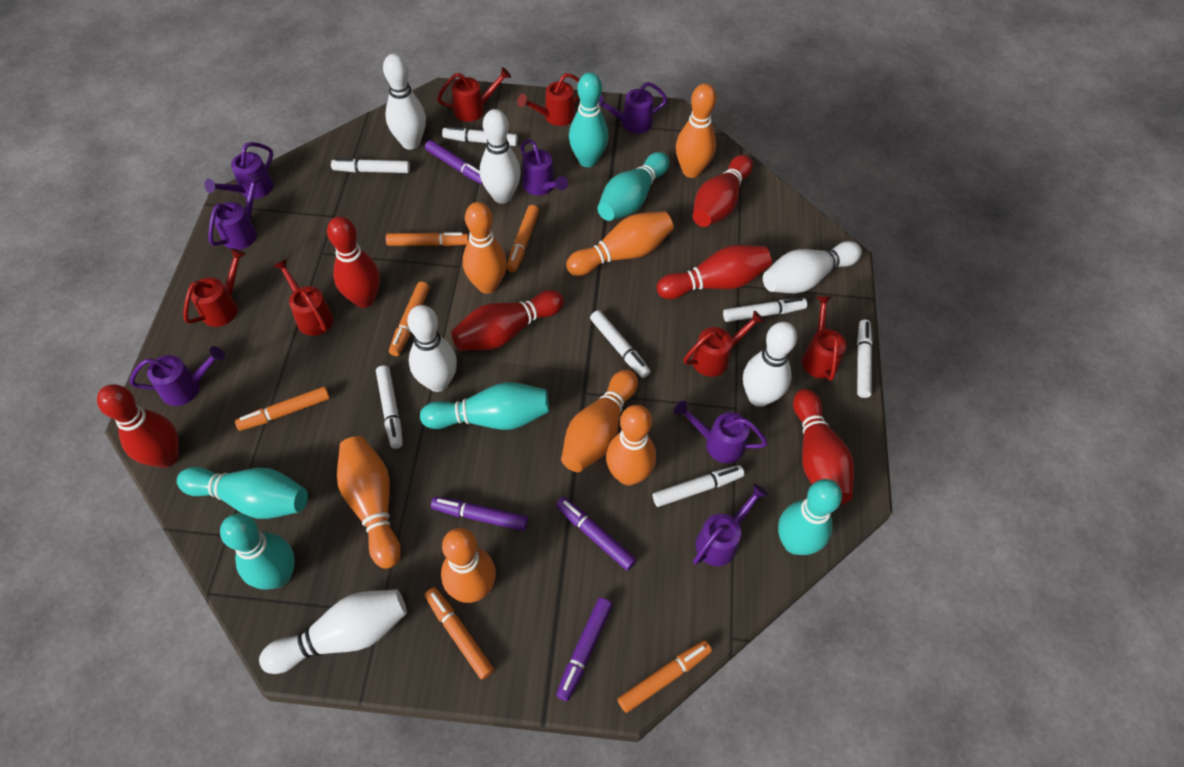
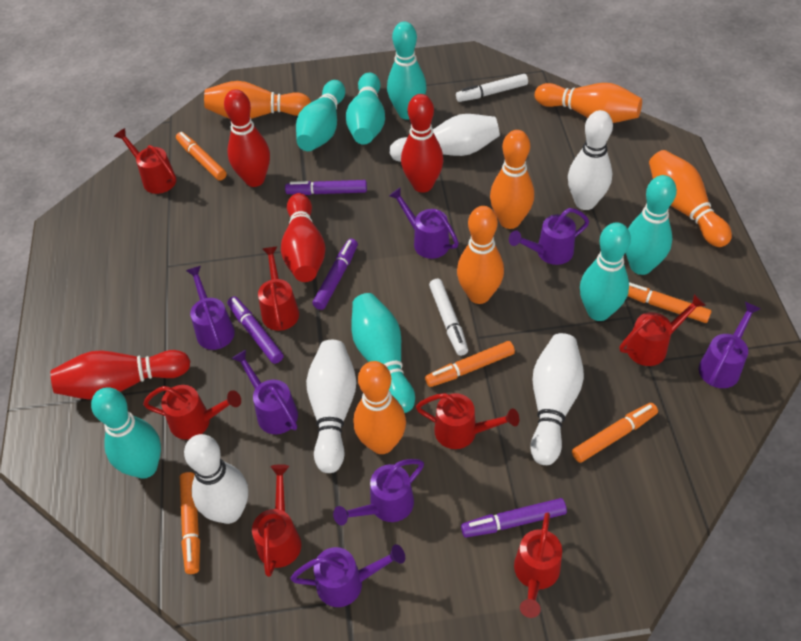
orange bowling pin: [337,436,401,569] [441,528,496,603] [463,202,507,294] [561,369,638,472] [566,211,674,276] [606,405,656,486] [676,84,716,178] = 7 -> [204,81,311,119] [353,361,406,454] [457,206,504,304] [490,130,534,229] [535,83,642,123] [649,150,732,247] = 6
orange marker: [235,386,330,431] [386,232,469,246] [389,282,430,356] [425,587,494,680] [506,205,539,272] [618,640,712,713] = 6 -> [176,132,227,181] [180,472,200,574] [425,341,515,387] [572,403,658,463] [628,282,711,323] = 5
red bowling pin: [97,384,179,468] [327,216,380,308] [451,290,564,351] [657,245,772,299] [693,155,753,227] [793,389,854,505] = 6 -> [51,350,190,400] [224,89,270,187] [281,193,326,282] [401,94,443,193] = 4
red watering can: [183,248,246,327] [274,259,334,336] [437,67,511,122] [517,73,580,126] [683,310,765,377] [802,296,846,381] = 6 -> [114,128,176,194] [143,385,241,440] [252,464,301,577] [258,247,299,331] [416,393,519,449] [514,512,562,618] [620,294,706,366] = 7
turquoise bowling pin: [177,467,308,519] [220,513,295,590] [420,382,549,430] [569,73,608,167] [597,152,669,221] [778,479,842,555] = 6 -> [91,387,161,479] [296,80,345,151] [346,73,385,145] [351,293,415,413] [387,21,427,120] [580,222,631,321] [626,175,677,275] = 7
white bowling pin: [259,589,407,674] [383,54,426,150] [407,305,457,392] [480,109,521,204] [743,322,797,407] [763,241,862,293] = 6 -> [184,434,248,524] [306,340,356,473] [389,114,500,162] [530,333,584,465] [568,110,613,210] = 5
white marker: [331,158,410,173] [376,366,403,449] [442,126,518,146] [590,310,651,378] [653,465,744,507] [723,298,807,322] [857,319,873,398] = 7 -> [429,279,468,356] [456,74,528,102] = 2

